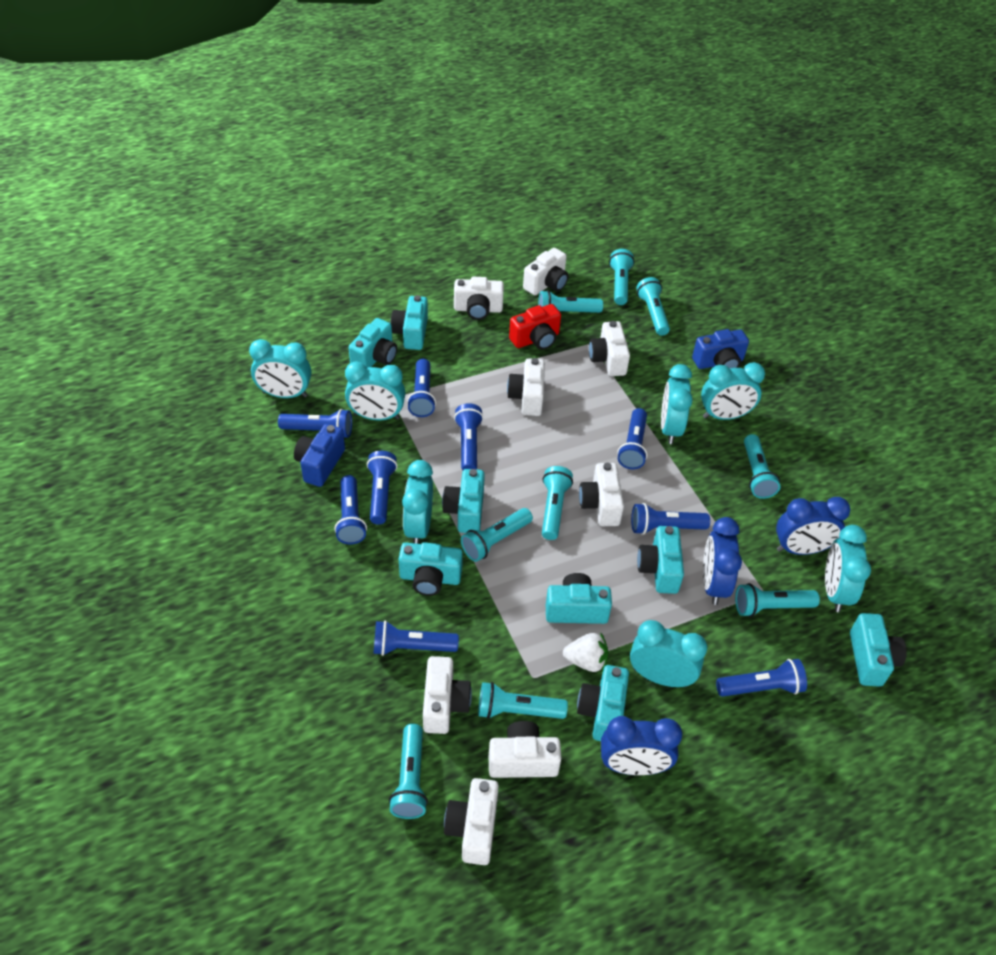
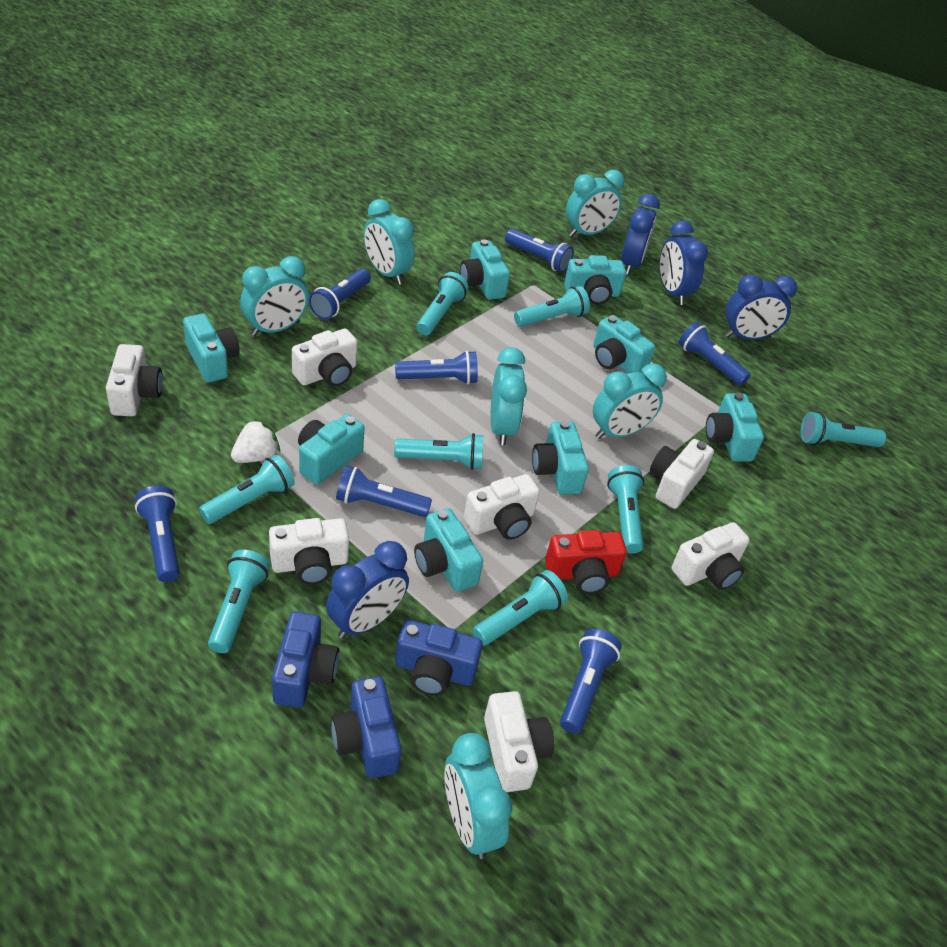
blue camera: [294,424,345,487] [692,329,749,369] = 2 -> [272,611,339,708] [331,676,401,778] [395,620,483,696] = 3
blue clock: [601,716,682,775] [703,517,742,605] [776,497,850,555] = 3 -> [326,541,409,639] [621,194,660,275] [660,220,708,305] [725,275,797,340] = 4
blue flashlight: [278,409,352,438] [334,475,367,544] [367,451,397,525] [373,620,459,656] [407,359,436,417] [454,403,483,470] [617,408,647,469] [631,503,710,535] [716,659,807,697] = 9 -> [135,485,180,582] [309,269,371,320] [336,465,432,517] [395,351,478,384] [505,229,574,273] [560,629,622,734] [679,322,751,386] = 7
turquoise clock: [249,339,311,398] [345,361,406,420] [402,460,433,544] [630,620,707,687] [661,364,692,444] [701,362,765,420] [825,525,871,612] = 7 -> [240,256,309,336] [364,199,415,285] [444,733,512,859] [490,347,527,445] [566,170,624,237] [593,363,667,439] = 6
turquoise flashlight: [389,724,428,819] [461,508,533,562] [478,682,568,719] [538,290,603,313] [542,466,573,540] [609,249,635,305] [636,277,670,336] [735,583,820,617] [744,434,780,499] = 9 -> [199,455,295,524] [208,550,270,653] [394,433,483,470] [417,272,469,336] [473,570,568,646] [514,286,590,327] [607,465,644,554] [801,412,886,447] = 8
white camera: [423,656,472,734] [444,778,499,865] [454,277,504,320] [489,721,561,778] [507,358,545,416] [523,248,568,295] [579,463,624,526] [589,321,630,376] = 8 -> [106,344,163,416] [269,518,349,585] [292,329,357,386] [464,474,540,540] [484,691,554,792] [650,439,714,509] [672,522,750,590] = 7

